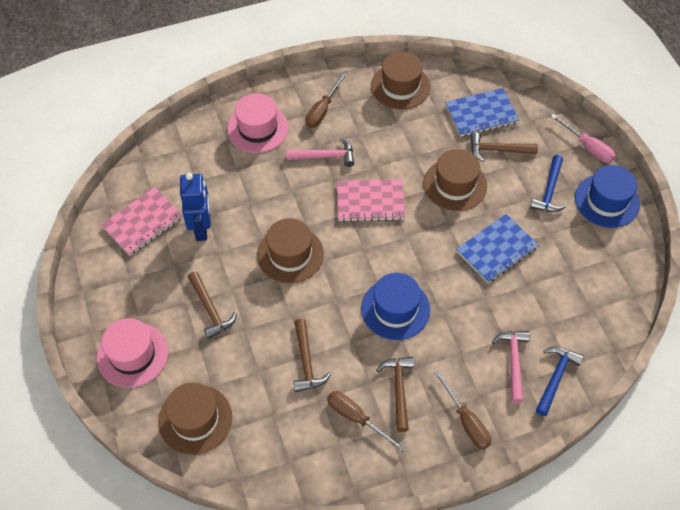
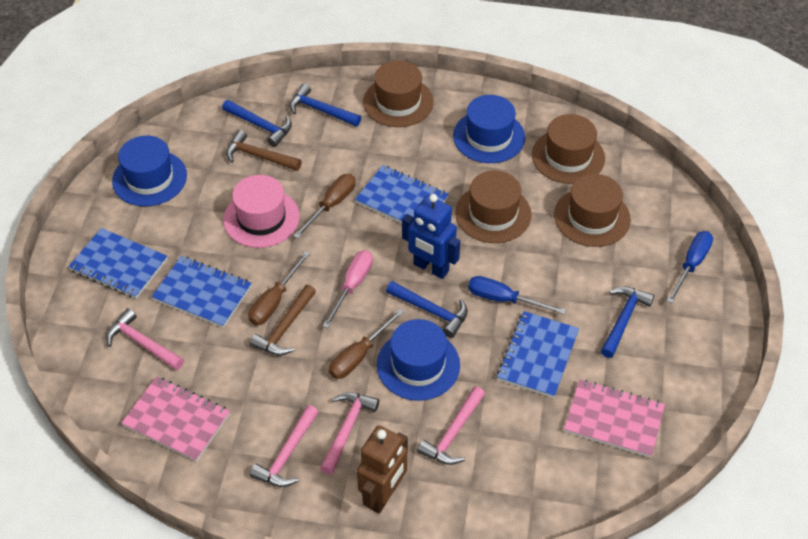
blue hammer: [530,155,567,212] [536,346,584,416] = 2 -> [222,100,292,147] [289,84,361,127] [386,281,468,338] [601,286,654,358] = 4
blue hat: [361,273,430,340] [575,165,640,228] = 2 -> [112,135,187,206] [377,319,460,401] [453,95,525,163] = 3
blue notebook: [445,88,519,137] [456,214,539,283] = 2 -> [68,228,167,299] [151,256,252,328] [355,165,449,223] [497,311,579,398] = 4
blue screwdriver: none = 0 -> [468,276,566,315] [667,231,713,303] = 2
brown hammer: [188,271,237,339] [293,319,331,392] [376,357,414,432] [470,132,538,162] = 4 -> [226,130,302,171] [249,285,316,356] = 2
brown robot: none = 0 -> [357,425,408,514] = 1
pink hammer: [287,138,354,167] [492,331,530,403] = 2 -> [106,308,184,370] [250,405,319,487] [320,392,379,474] [417,386,485,465] = 4
pink hat: [97,318,168,388] [227,93,289,153] = 2 -> [223,175,300,248] = 1

